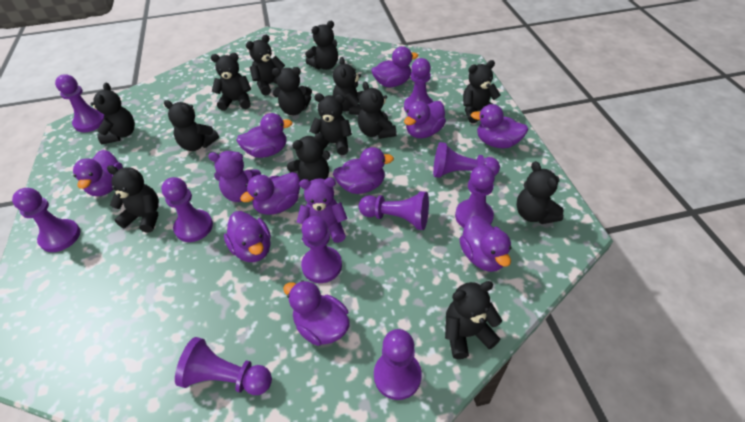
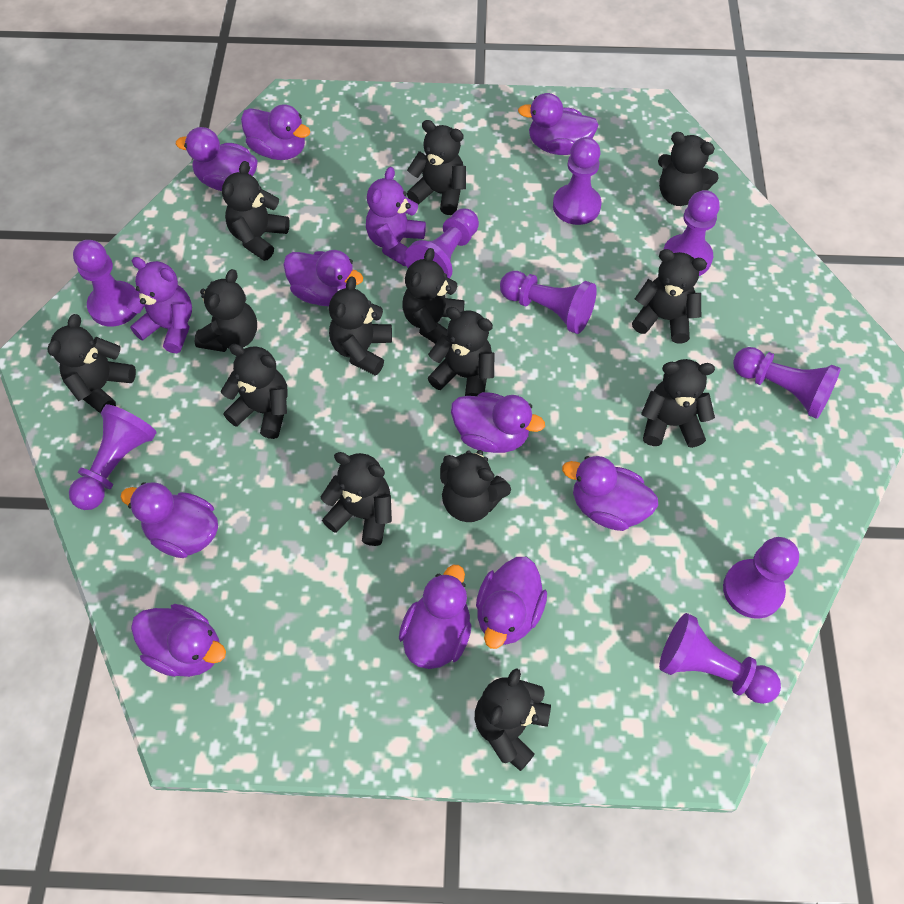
purple pawn: [12,188,80,252] [55,74,104,132] [161,177,213,242] [175,337,272,395] [301,216,342,283] [359,191,429,230] [374,329,422,400] [404,58,434,113] [433,142,500,178] [455,165,495,228] = 10 -> [69,404,157,510] [73,240,137,327] [404,208,479,278] [500,271,597,334] [553,137,601,225] [659,613,781,704] [663,190,720,276] [723,537,799,619] [733,347,841,419] = 9

